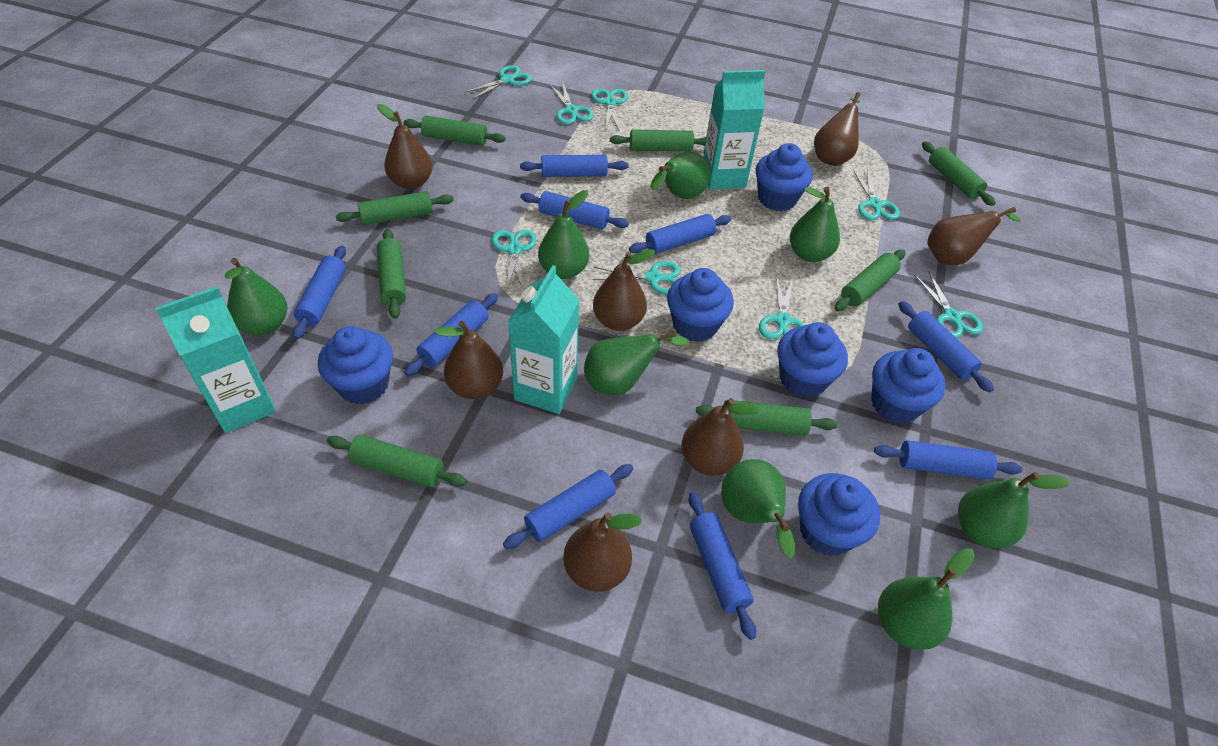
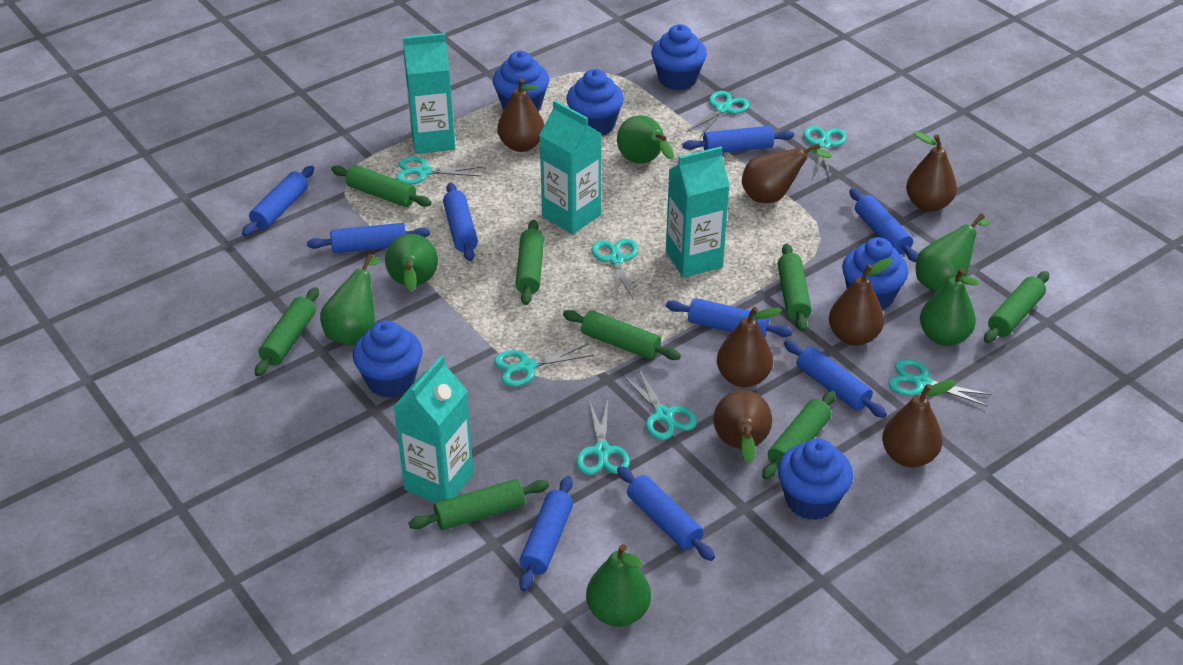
green pear: [225,258,287,336] [538,190,589,279] [584,331,690,395] [650,151,710,199] [721,459,795,558] [790,187,840,262] [878,548,975,650] [958,472,1071,549] = 8 -> [320,253,380,346] [385,234,438,292] [586,544,651,627] [617,115,674,164] [916,213,990,293] [920,268,980,346] = 6
turquoise carton: [156,286,276,433] [508,265,579,414] [703,70,765,190] = 3 -> [393,356,474,503] [403,33,455,154] [539,100,602,234] [666,147,730,278] = 4

